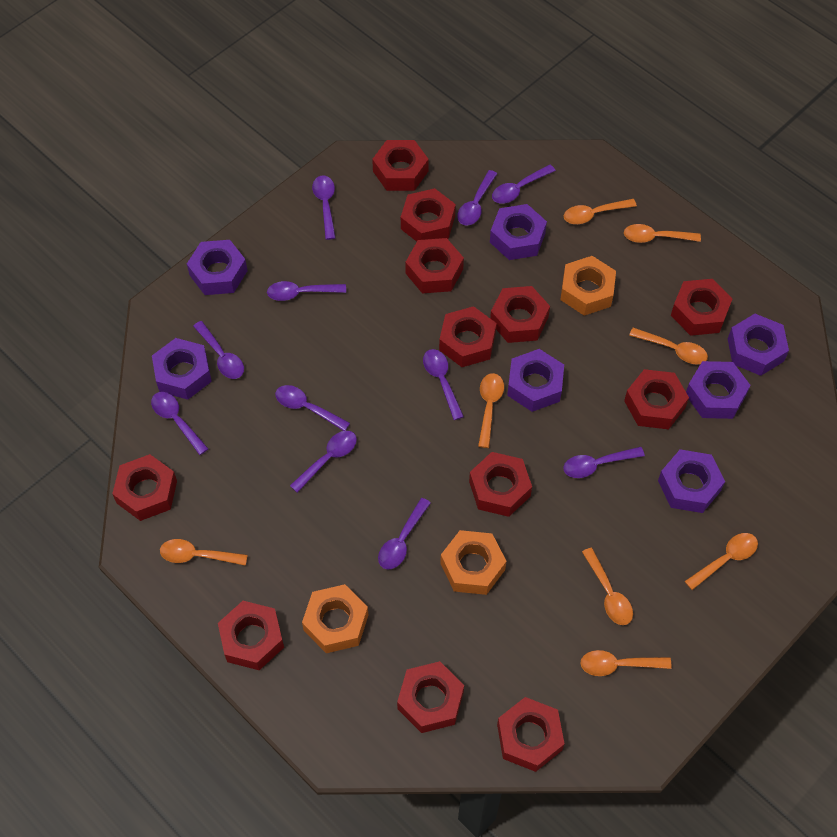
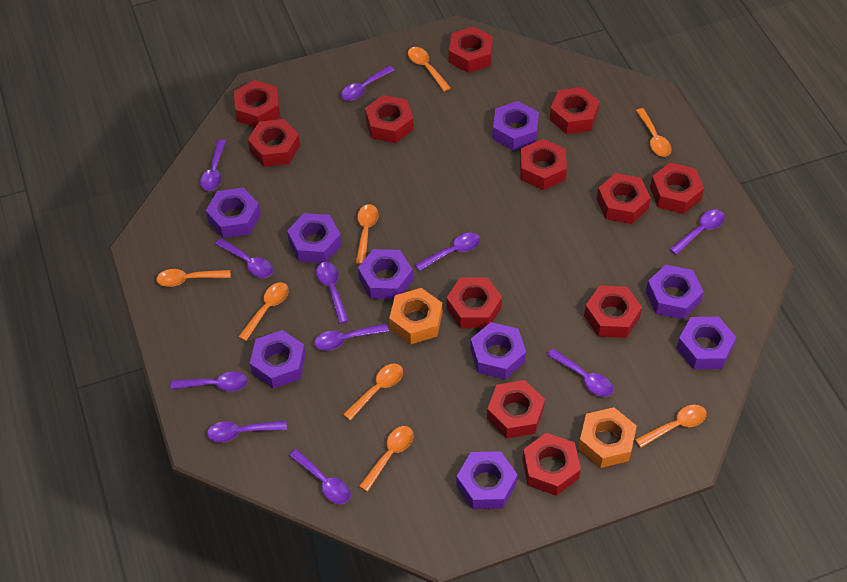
orange nut: [302,584,368,653] [440,530,506,595] [560,256,616,316] = 3 -> [389,288,442,344] [578,407,637,468] = 2
purple nut: [152,338,212,400] [187,240,248,295] [490,204,547,260] [507,349,564,412] [658,449,725,513] [686,361,750,419] [728,314,789,376] = 7 -> [206,188,261,238] [250,330,306,389] [287,213,342,263] [358,249,413,300] [456,451,518,509] [470,322,526,379] [492,101,539,150] [646,265,704,319] [676,317,736,369] = 9

